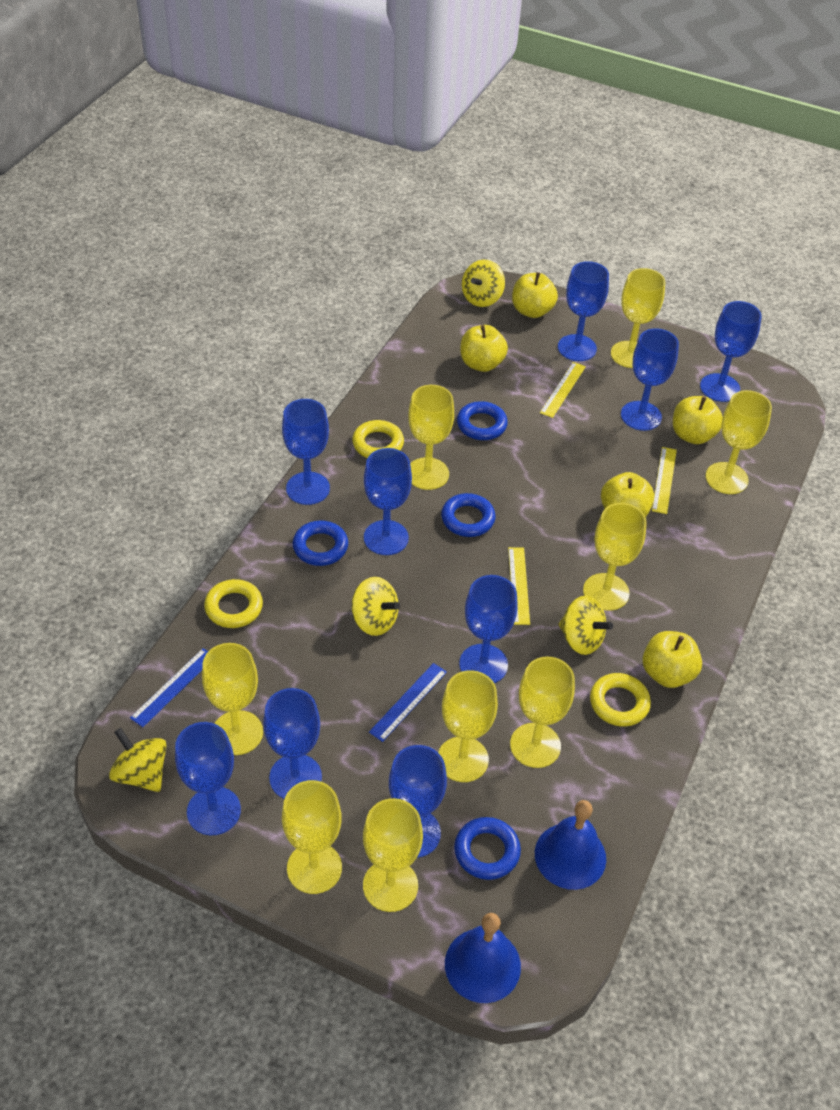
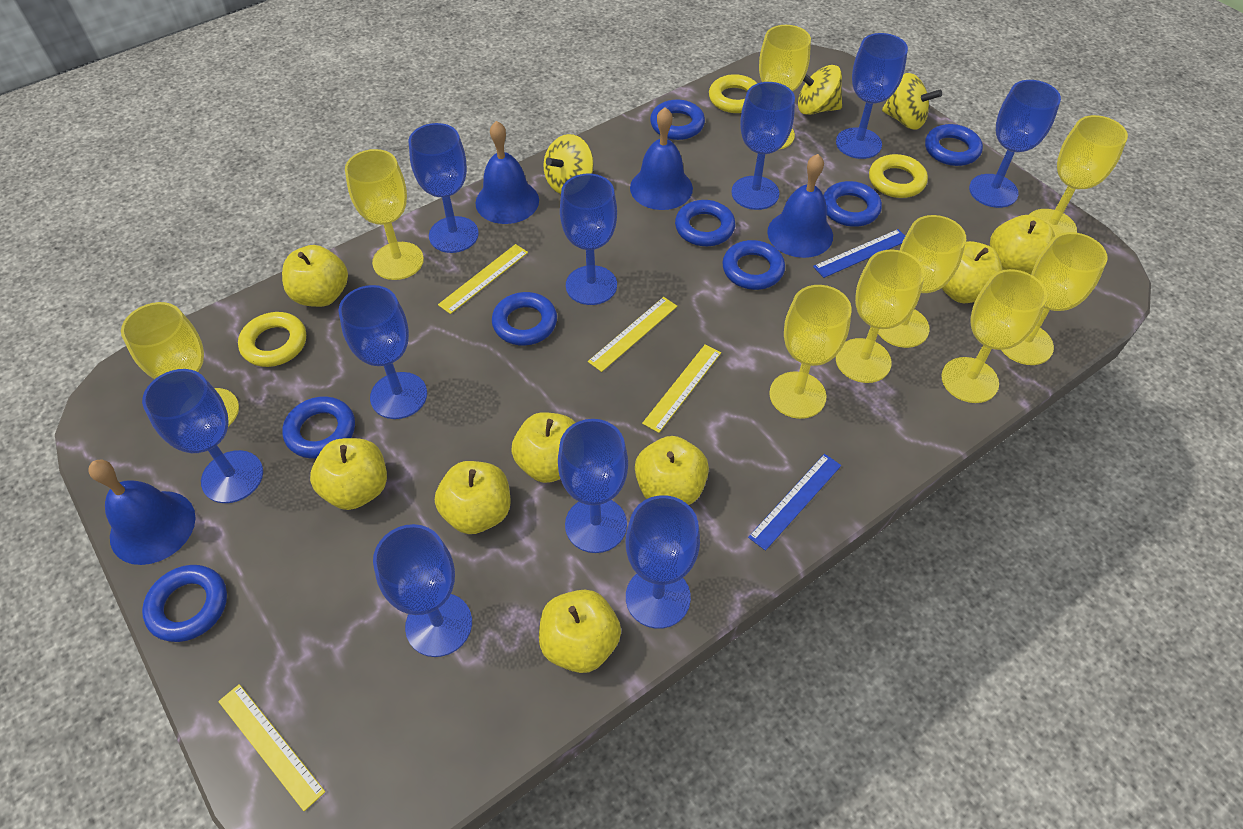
blue bell: [445,913,521,1003] [535,800,606,890] = 2 -> [88,460,196,565] [475,121,539,224] [630,107,693,210] [767,154,833,258] = 4
blue goblet: [175,722,241,835] [263,688,322,799] [282,399,330,505] [364,448,412,555] [389,745,447,858] [459,575,518,683] [558,261,609,361] [621,328,679,431] [700,301,762,402] = 9 -> [142,369,263,503] [338,285,427,419] [373,524,472,657] [409,123,479,253] [558,419,628,553] [560,174,617,305] [626,495,700,629] [731,82,795,210] [836,33,908,159] [969,80,1061,208] = 10
blue ring: [292,520,348,566] [441,493,495,537] [454,817,521,880] [457,401,508,440] = 4 -> [142,565,227,642] [282,396,355,459] [492,292,557,346] [650,100,705,140] [675,200,735,246] [722,240,785,290] [823,181,882,227] [925,124,983,166] = 8
yellow apple: [460,325,508,372] [512,272,558,318] [601,472,654,517] [642,631,702,688] [673,396,723,444] = 5 -> [282,245,348,307] [310,438,387,510] [435,461,511,534] [511,412,575,483] [539,590,621,673] [635,436,709,505] [942,241,1003,303] [990,215,1055,274] = 8
yellow ruler: [508,547,530,625] [540,362,586,418] [652,447,677,514] = 3 -> [218,684,325,811] [438,244,528,314] [588,297,677,372] [642,344,721,433] = 4
yellow spinning top: [109,728,167,792] [352,577,400,636] [462,260,505,307] [558,595,613,655] = 4 -> [543,134,594,194] [798,65,842,115] [882,73,942,130] = 3

